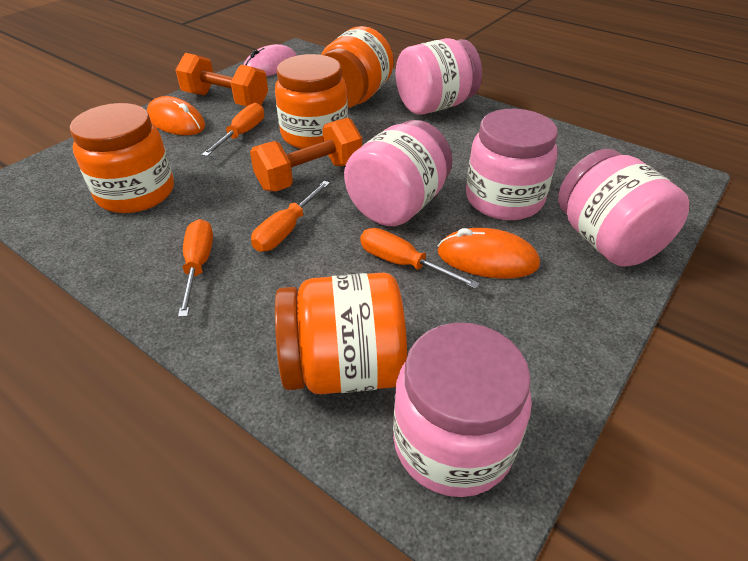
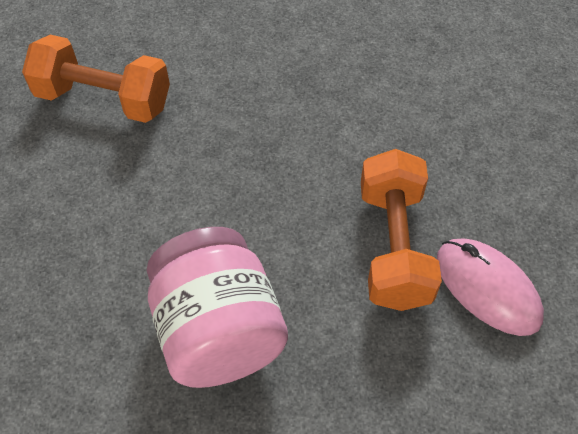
orange jar: [70,103,174,213] [275,54,348,149] [275,272,407,394] [321,26,393,108] = 4 -> none = 0
orange mouse: [147,96,205,135] [438,228,540,278] = 2 -> none = 0
orange screwdriver: [178,219,213,317] [202,103,264,156] [251,181,330,252] [360,228,480,289] = 4 -> none = 0
pink jar: [344,120,453,226] [393,323,532,497] [396,38,482,115] [466,109,558,220] [558,149,689,267] = 5 -> [146,227,288,388] = 1

